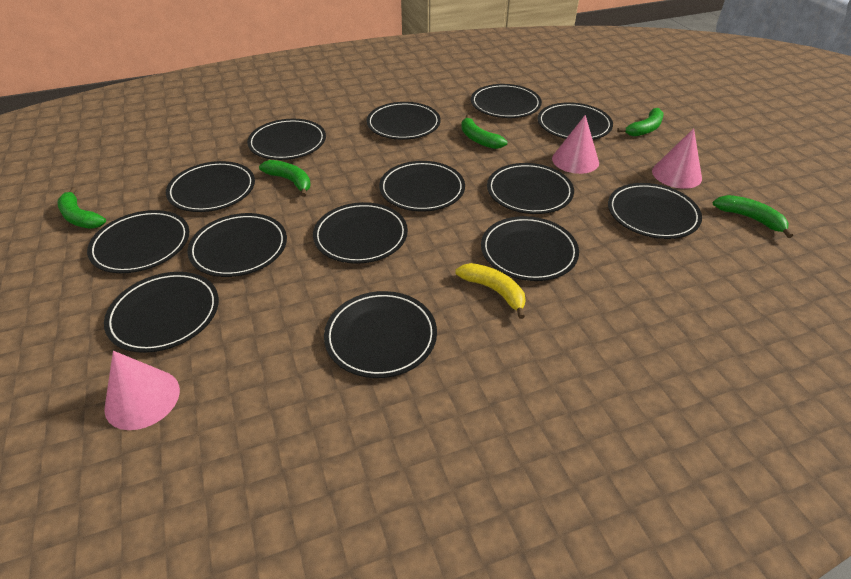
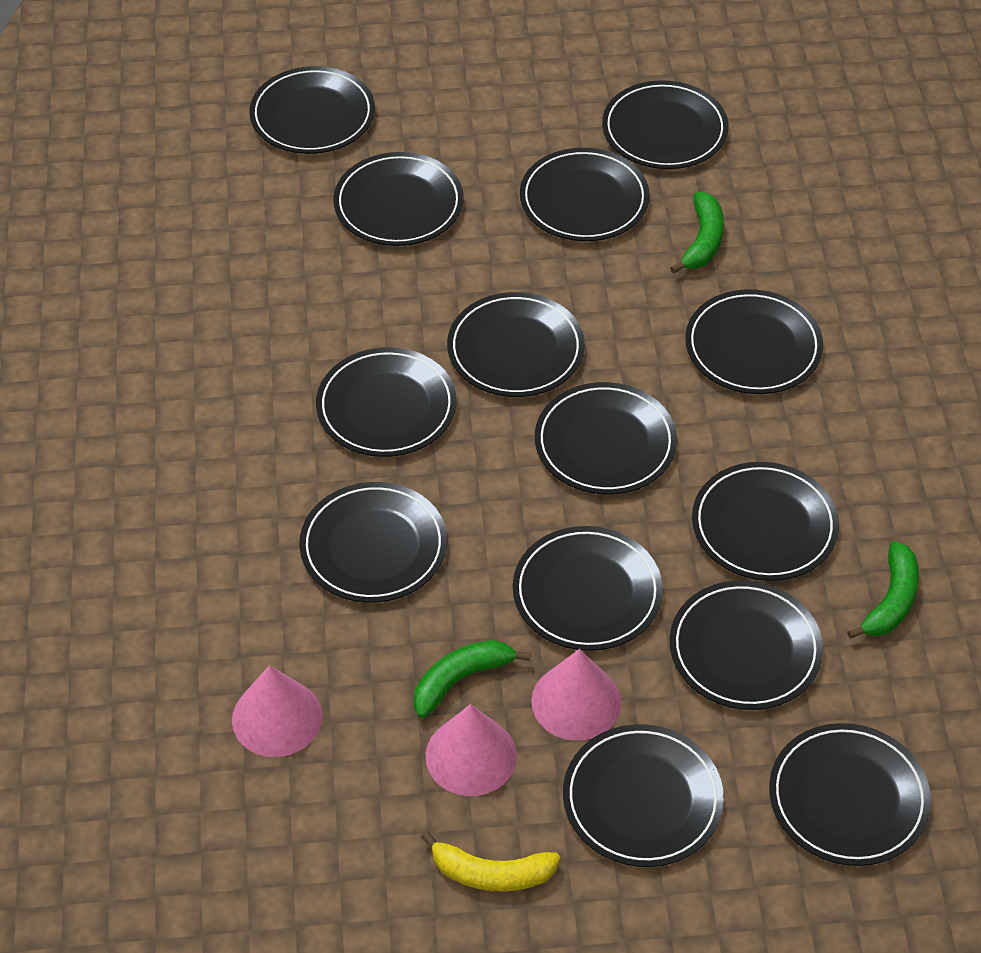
green banana: [57,187,106,228] [259,160,311,197] [461,115,507,149] [617,108,663,137] [713,195,793,238] = 5 -> [414,640,531,718] [670,192,724,274] [847,541,919,639] = 3

